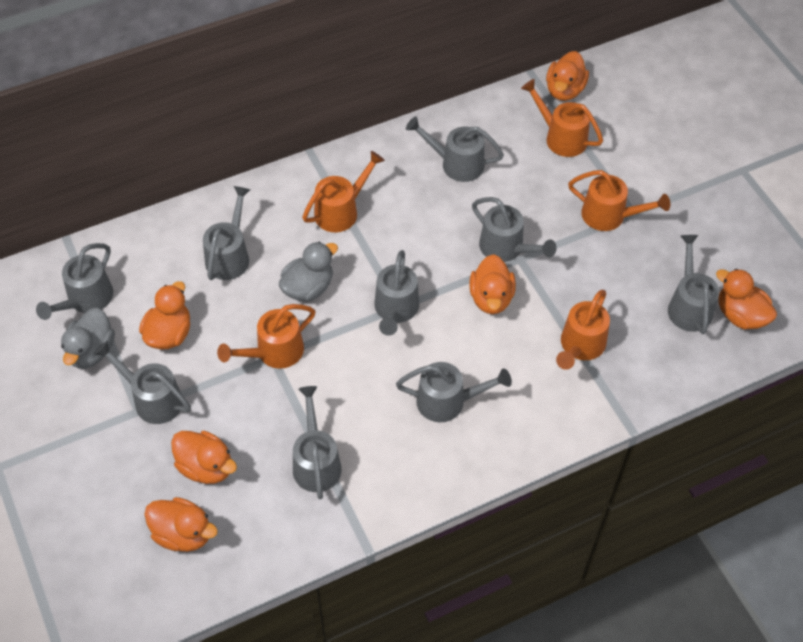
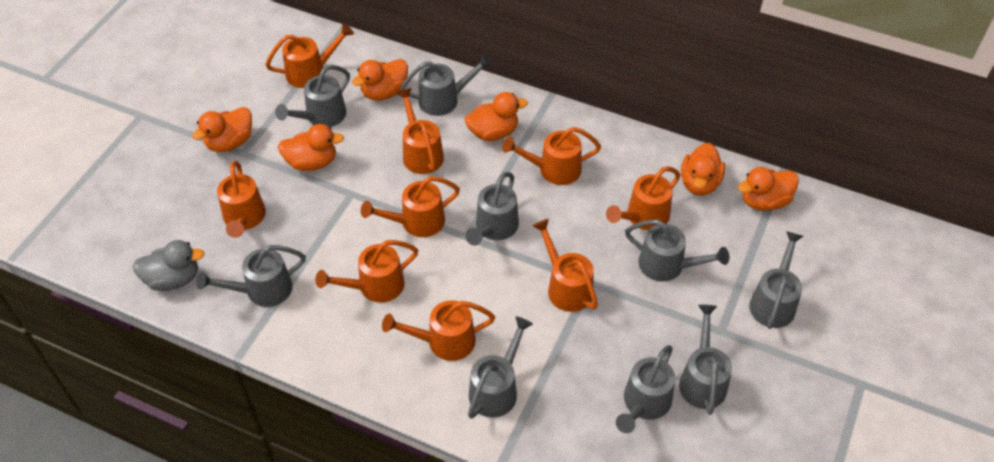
grey duck: [61,308,115,369] [279,242,338,301] = 2 -> [133,240,205,291] = 1
orange watering can: [217,304,315,369] [302,151,385,232] [521,79,603,157] [556,290,610,370] [568,170,670,231] = 5 -> [217,161,266,238] [265,23,354,88] [315,240,418,303] [361,176,460,237] [382,300,495,361] [396,88,444,174] [502,127,601,185] [533,219,598,312] [606,166,680,230] = 9

